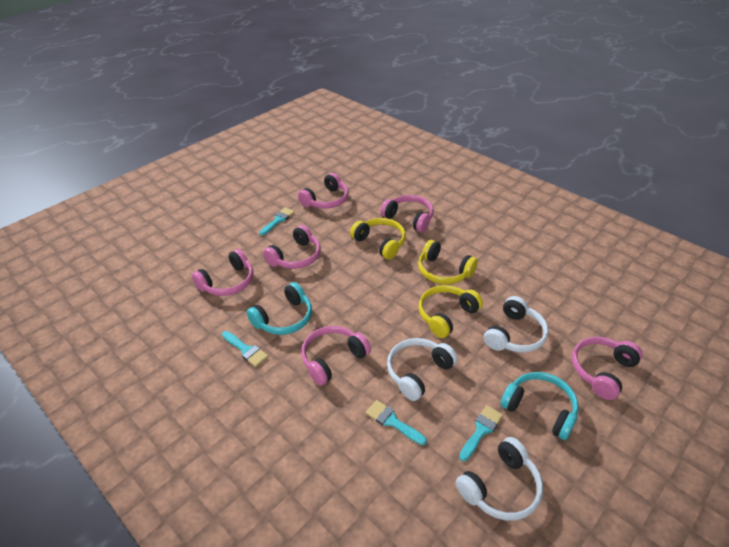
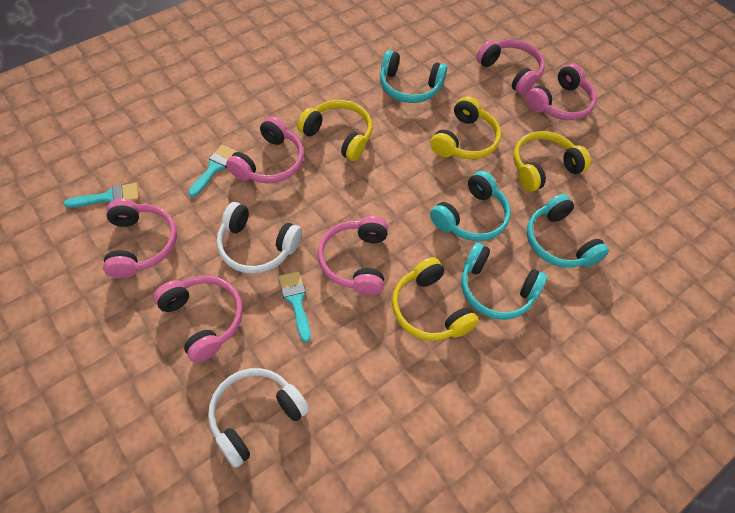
turquoise brush: [222,331,268,367] [259,207,295,235] [366,400,427,445] [459,405,503,461] = 4 -> [64,183,139,208] [188,145,237,197] [279,271,311,343] = 3
turquoise headphones: [247,282,312,335] [500,372,579,440] = 2 -> [380,50,447,103] [430,171,511,241] [461,243,547,320] [527,194,609,268] = 4
white headphones: [387,338,458,401] [456,437,543,521] [484,296,548,353] = 3 -> [208,368,309,468] [217,202,302,274] = 2
yellow headphones: [350,218,406,259] [418,240,478,284] [419,285,483,338] = 3 -> [297,100,372,161] [392,257,479,341] [430,96,501,159] [513,131,591,192] = 4

